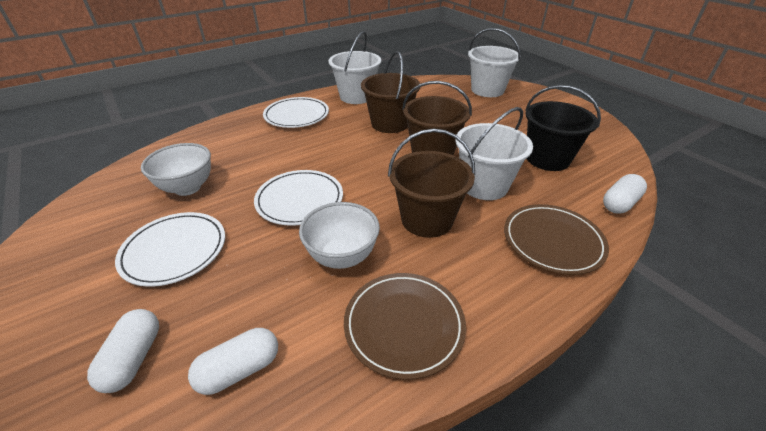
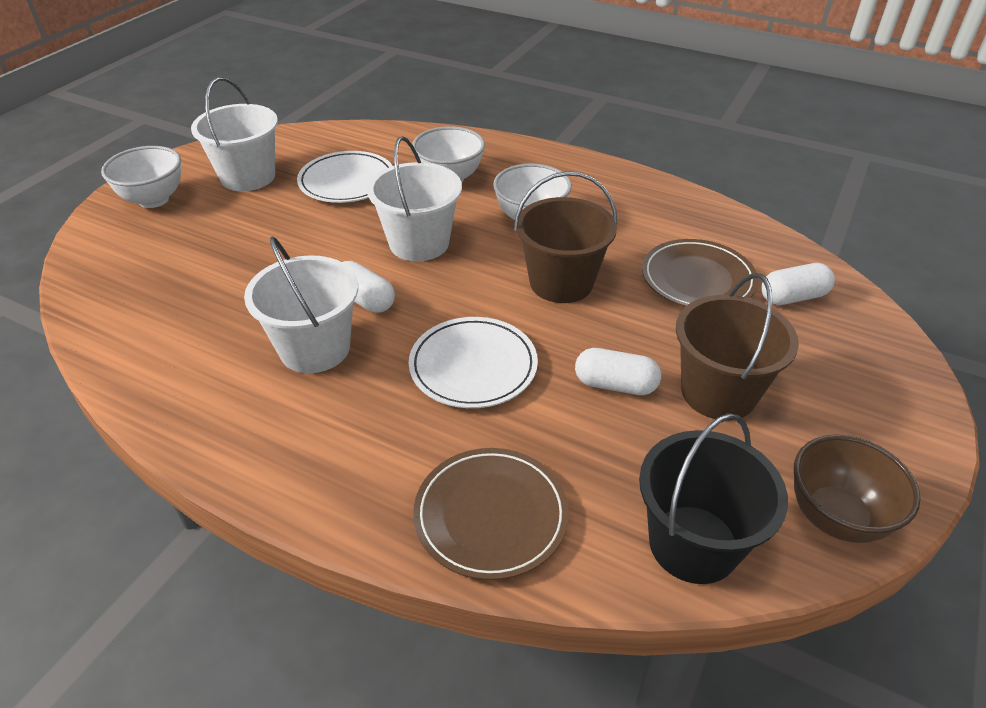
brown bowl: none = 0 -> [794,435,921,543] = 1
brown bucket: [361,51,420,133] [388,129,475,238] [402,81,472,155] = 3 -> [514,171,617,303] [676,273,799,420] = 2
white bowl: [141,143,211,196] [299,202,380,269] = 2 -> [101,146,181,208] [412,126,485,182] [493,163,572,220] = 3
white plate: [115,212,225,287] [254,170,343,226] [263,97,329,128] = 3 -> [297,151,393,203] [409,317,538,408] = 2

